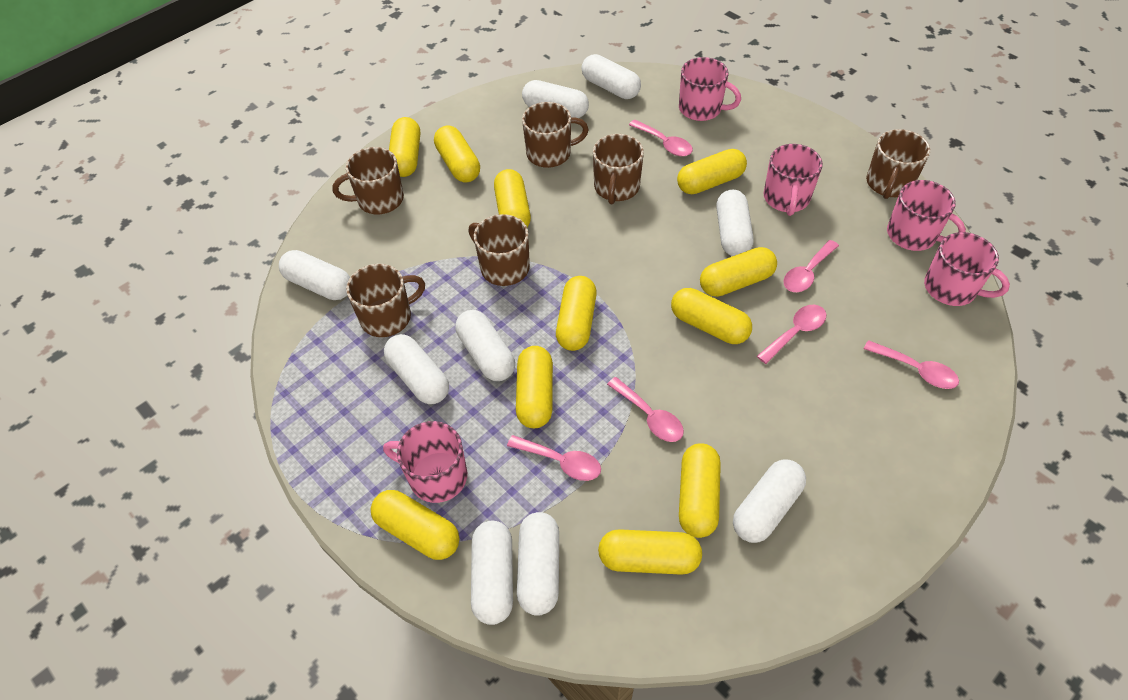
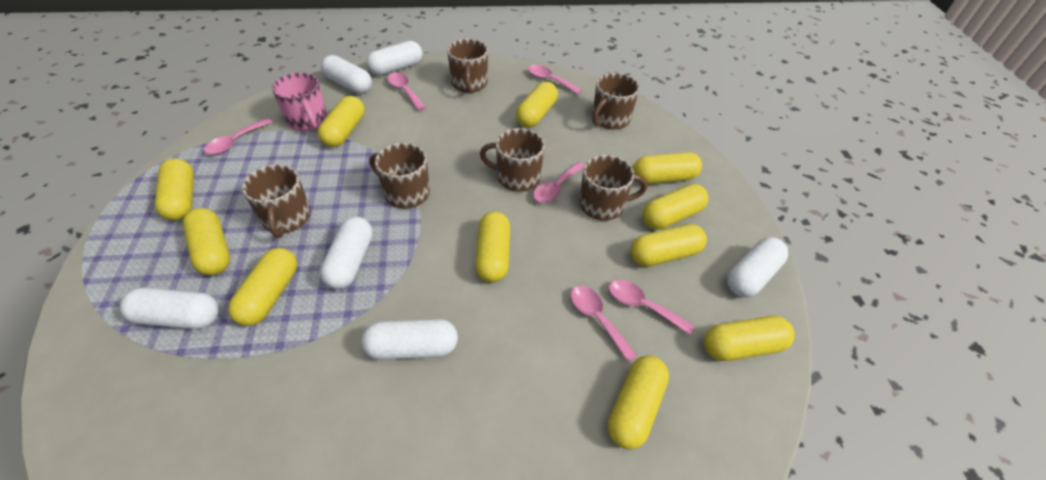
pink mug: [383,421,467,503] [679,57,741,121] [763,144,823,216] [887,180,966,251] [924,232,1010,306] = 5 -> [272,73,327,131] = 1
white capsule: [279,250,350,300] [384,334,449,404] [456,310,515,381] [471,521,513,625] [517,512,559,616] [522,80,589,118] [582,54,641,99] [716,190,754,256] [733,459,806,543] = 9 -> [120,288,219,329] [320,217,373,289] [321,55,372,94] [361,319,458,360] [366,41,422,75] [727,237,788,297] = 6

